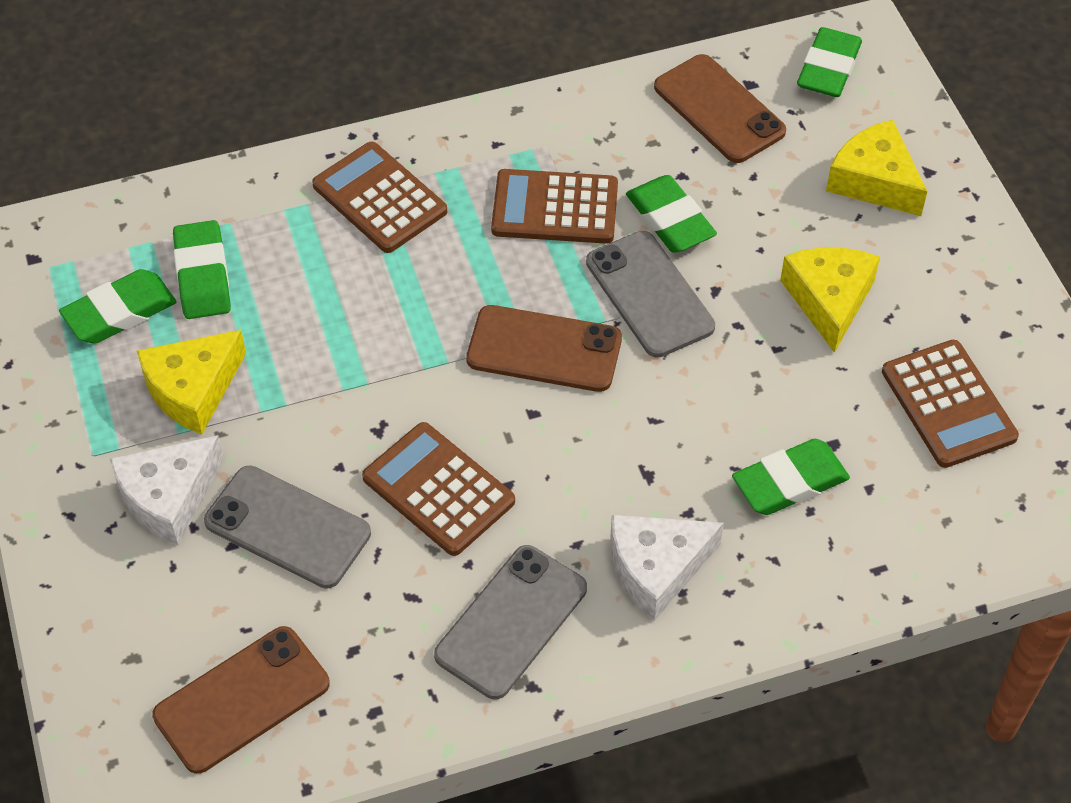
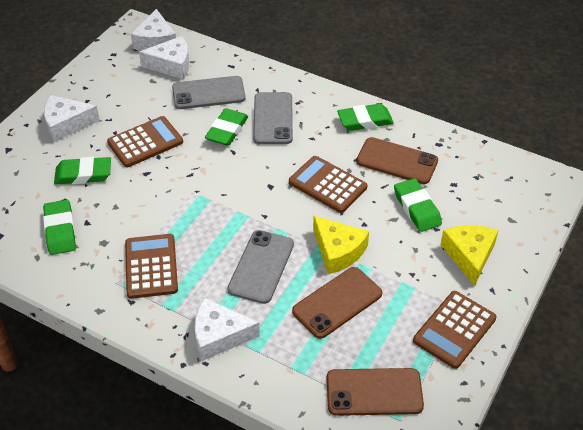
white cheese: [110,435,224,545] [610,515,724,621] = 2 -> [44,95,100,142] [131,9,176,51] [139,36,189,79] [195,298,260,361] = 4
yellow cheese: [137,330,246,434] [780,247,880,353] [826,120,928,216] = 3 -> [313,216,369,274] [440,225,499,286] = 2

